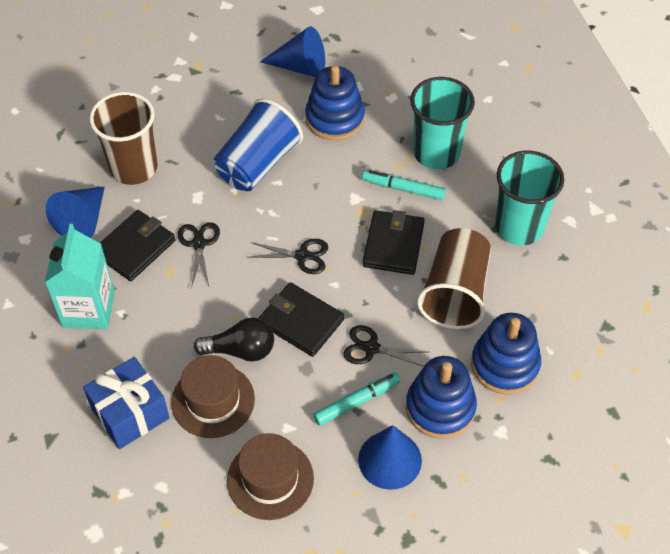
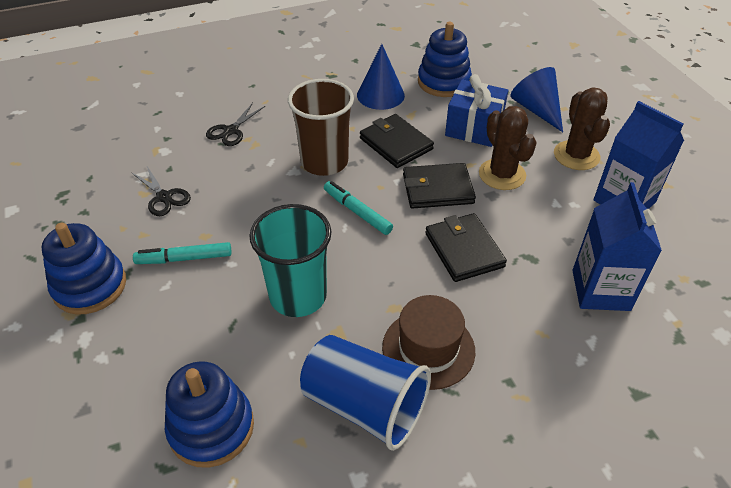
black light bulb: [194,317,274,362] = 1 -> none = 0
black scissors: [178,222,220,288] [248,239,328,274] [343,325,427,367] = 3 -> [131,166,191,216] [206,103,265,146] = 2
blue carton: none = 0 -> [572,182,662,311] [593,101,684,209] = 2
blue cone: [46,187,105,238] [260,26,325,77] [358,425,422,490] = 3 -> [357,44,405,110] [510,67,563,132] = 2
brown cactus: none = 0 -> [479,106,537,190] [554,88,610,170] = 2
brown cup: [89,92,158,185] [417,228,491,329] = 2 -> [288,79,354,176] = 1
brown hat: [171,355,255,438] [227,433,314,520] = 2 -> [382,295,475,390] = 1
turquoise carton: [45,224,115,329] = 1 -> none = 0
turquoise cup: [410,77,475,169] [495,151,564,245] = 2 -> [249,204,332,317] = 1

